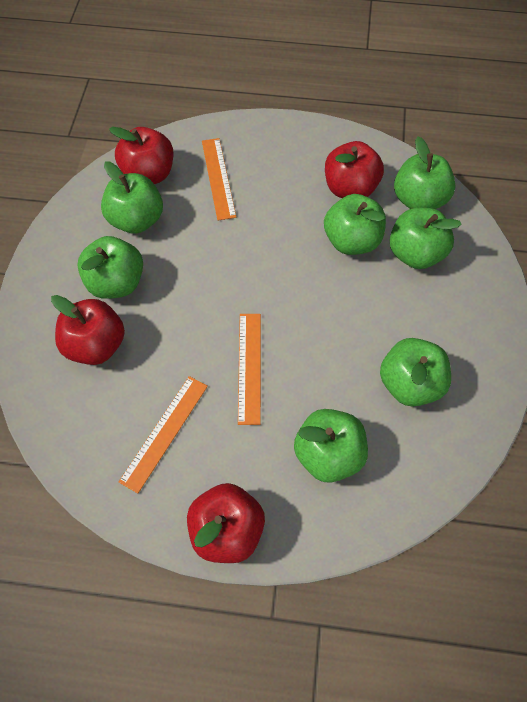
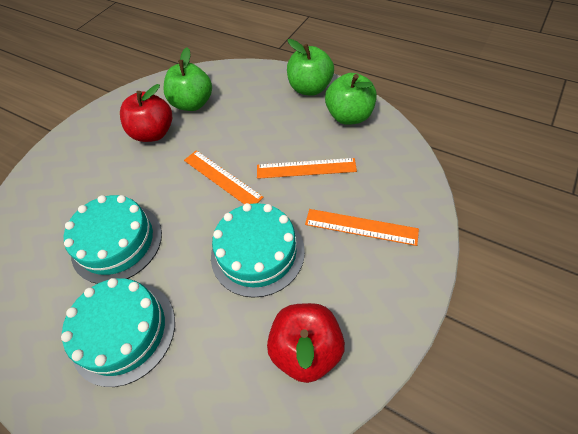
green apple: [77,236,143,299] [101,161,163,234] [294,409,368,483] [324,194,386,255] [380,338,451,406] [390,207,462,269] [394,137,456,209] = 7 -> [163,47,212,111] [287,39,334,95] [325,73,377,125] = 3
red apple: [51,295,125,365] [109,127,173,184] [187,483,265,563] [325,141,384,198] = 4 -> [120,84,172,142] [267,303,345,383] = 2
turquoise cake: none = 0 -> [61,278,175,387] [64,195,162,284] [211,203,305,298] = 3

